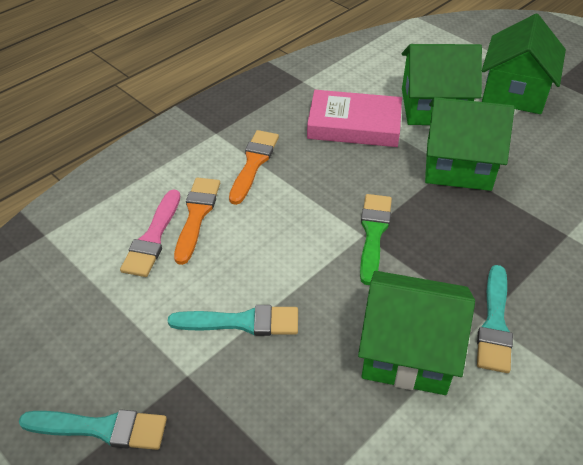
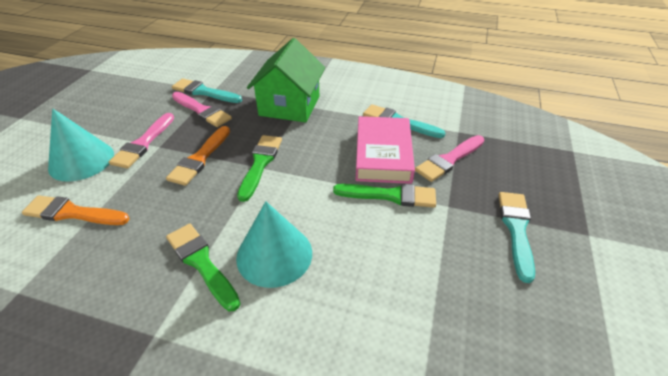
green brush: [360,194,392,285] = 1 -> [166,224,241,311] [237,135,282,202] [333,184,436,208] = 3
green house: [358,271,475,395] [402,44,482,125] [425,97,515,191] [482,14,566,114] = 4 -> [247,38,325,123] = 1
pink brush: [120,189,180,277] = 1 -> [109,113,174,169] [172,92,232,127] [415,135,484,182] = 3
turquoise cone: none = 0 -> [48,108,114,182] [236,201,312,288] = 2

